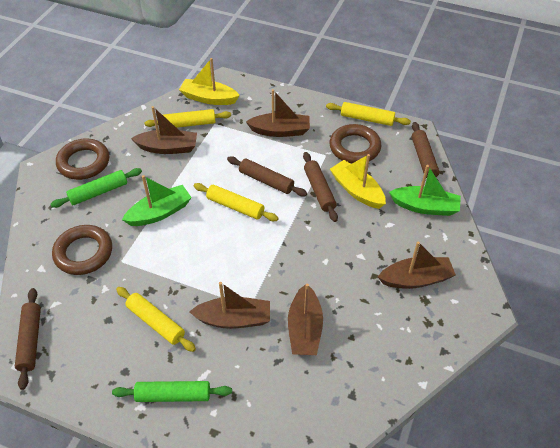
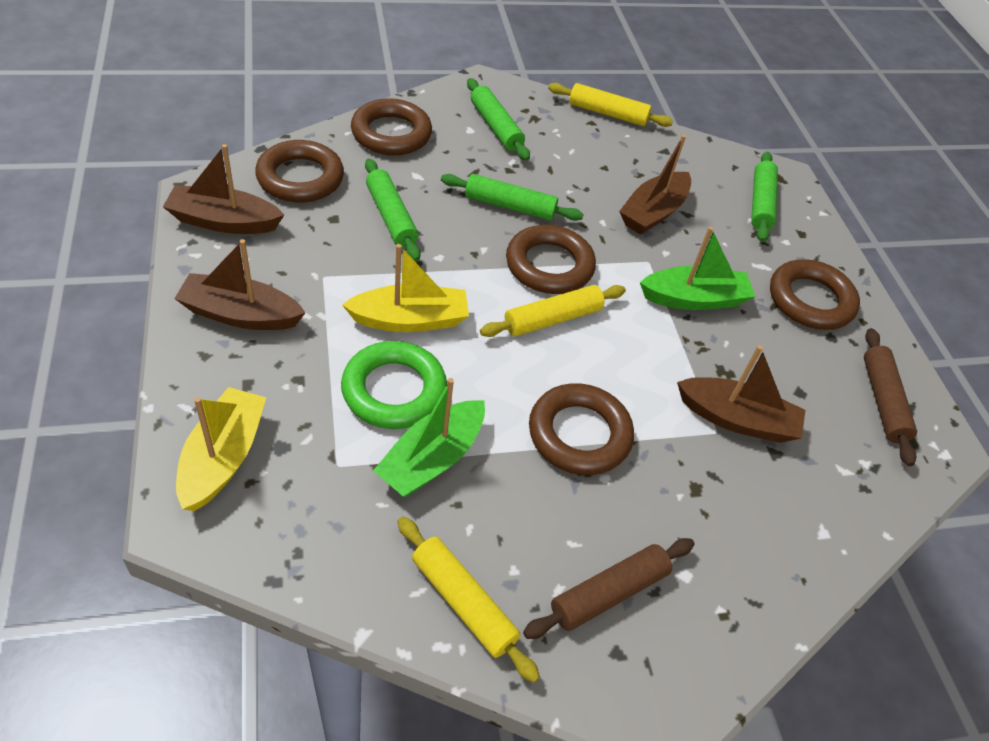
brown boat: [131,106,197,154] [189,282,270,329] [246,89,310,137] [288,284,323,355] [378,241,456,289] = 5 -> [163,144,284,234] [174,239,306,330] [619,135,691,235] [677,345,805,443] = 4
brown ring: [52,225,112,275] [56,139,109,180] [330,124,381,163] = 3 -> [255,140,344,203] [351,98,432,156] [506,225,596,294] [529,383,634,475] [770,259,860,330] = 5
brown rolling pin: [15,288,41,390] [227,156,307,197] [303,152,338,222] [412,122,440,180] = 4 -> [523,538,694,639] [864,328,917,466] = 2
green ring: none = 0 -> [341,341,447,429] = 1
green rolling pin: [50,168,142,208] [112,381,232,402] = 2 -> [365,159,421,262] [441,174,584,221] [467,78,530,161] [751,152,778,242] = 4
yellow rolling pin: [116,287,196,352] [144,109,231,128] [194,183,279,221] [326,102,411,126] = 4 -> [397,517,540,683] [480,285,626,337] [548,83,673,127] = 3

